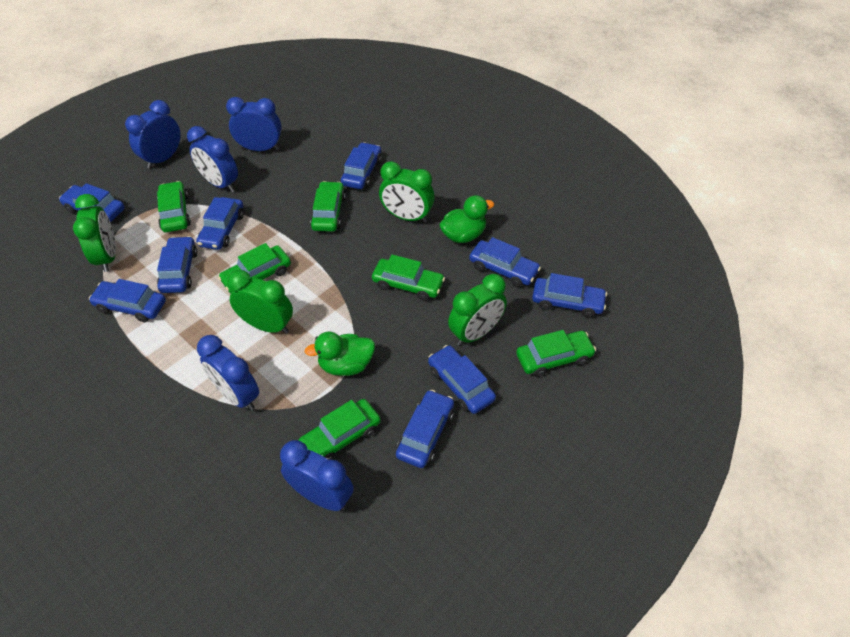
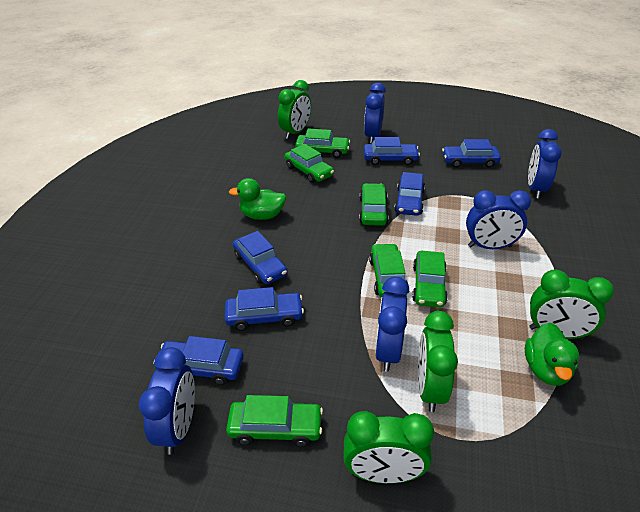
blue car: [59,183,125,222] [89,279,166,322] [157,236,197,293] [196,197,244,250] [341,142,382,189] [396,390,454,468] [428,345,496,414] [469,237,541,287] [532,273,607,318] = 9 -> [154,336,244,385] [225,287,304,331] [233,231,287,284] [364,137,420,165] [394,172,425,216] [442,139,501,168] = 6

